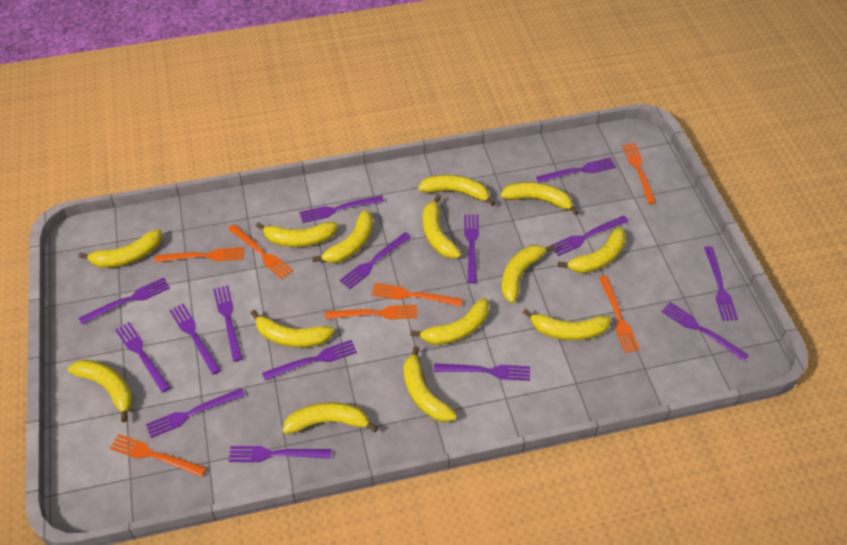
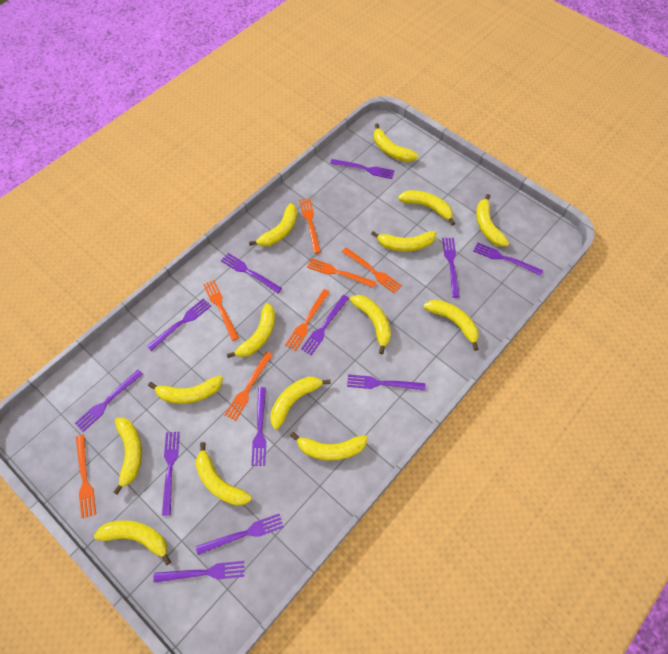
purple fork: [79,278,170,324] [115,322,171,393] [146,388,245,438] [169,304,221,375] [213,285,243,362] [229,446,332,462] [262,340,357,380] [300,196,384,223] [340,232,411,289] [434,363,530,381] [464,214,479,284] [536,157,616,183] [550,216,628,256] [662,302,749,361] [704,246,738,321] = 15 -> [75,369,143,432] [147,298,211,351] [153,561,245,583] [162,432,180,516] [196,514,284,555] [221,253,282,293] [251,387,266,466] [301,295,349,355] [330,159,395,179] [347,374,426,391] [442,238,460,298] [473,242,543,276] = 12

